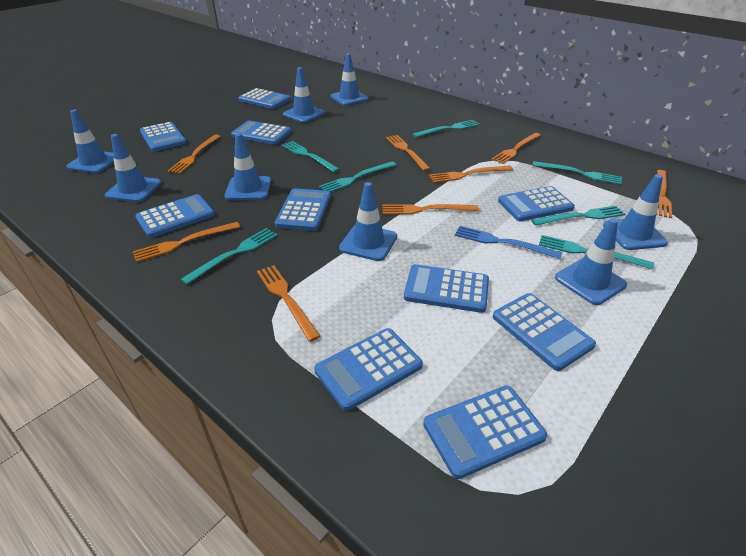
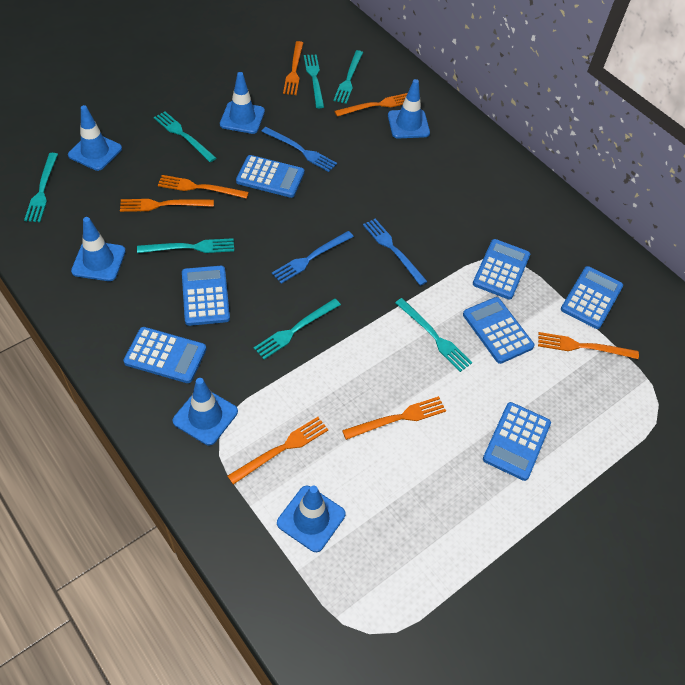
blue calculator: [135,194,215,238] [140,122,186,152] [231,121,291,145] [238,88,291,109] [275,188,331,231] [314,328,423,411] [404,264,489,313] [423,386,547,479] [493,293,596,371] [498,186,575,221] = 10 -> [124,327,206,383] [182,266,230,326] [236,155,304,198] [463,297,534,364] [473,239,530,300] [483,402,551,481] [561,266,623,329] = 7
blue fork: [455,226,562,259] = 1 -> [261,127,337,172] [272,231,354,284] [363,219,428,286] = 3
blue traffic cone: [66,110,114,173] [105,134,161,202] [224,133,271,200] [283,67,325,123] [331,53,369,106] [339,182,397,261] [555,218,627,305] [603,174,668,250] = 8 -> [68,105,122,171] [71,217,126,281] [173,378,238,445] [220,72,265,134] [277,485,346,552] [388,79,430,139] = 6
orange fork: [133,222,240,262] [168,135,221,174] [257,265,320,342] [382,204,479,215] [386,135,430,171] [429,165,513,183] [491,133,541,164] [656,170,672,218] = 8 -> [120,199,214,212] [158,175,249,199] [228,417,328,485] [283,41,303,95] [335,93,408,116] [342,396,446,440] [538,332,639,359] = 7

